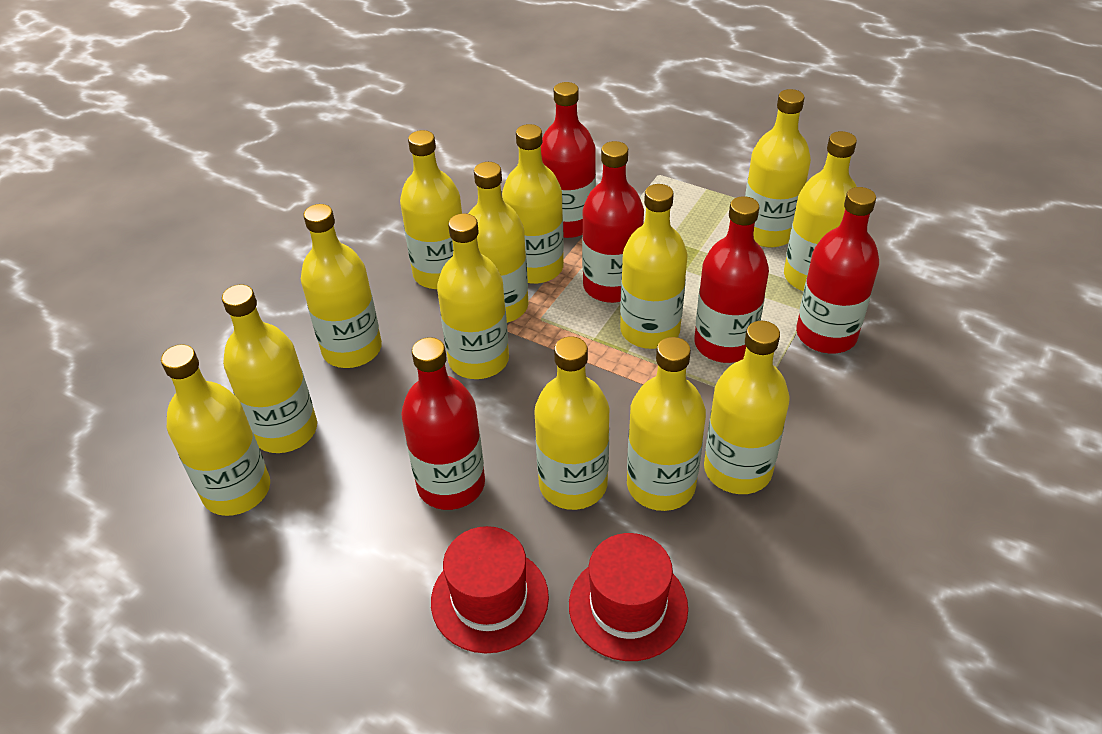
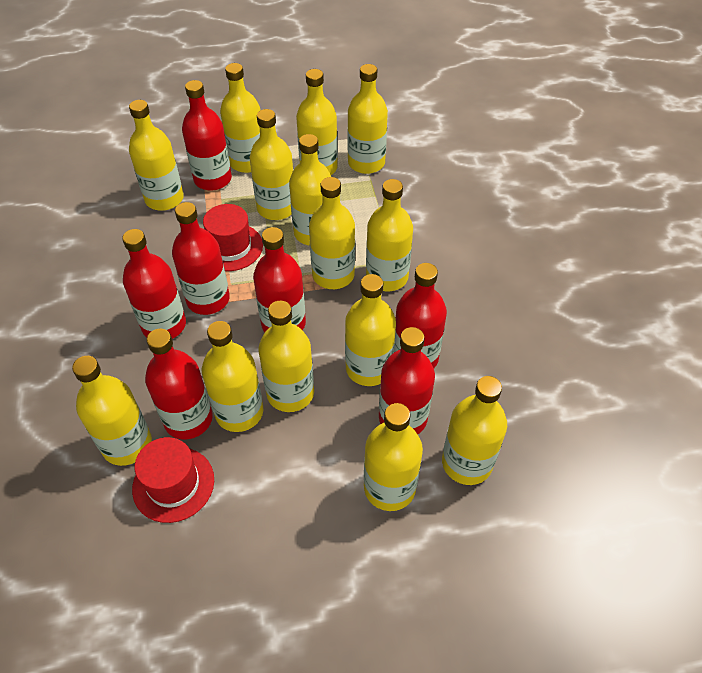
red bottle: [401,337,485,510] [541,82,596,238] [582,141,644,303] [694,196,769,363] [796,187,879,353] = 5 -> [122,229,186,339] [145,329,213,439] [172,202,230,315] [182,80,232,190] [253,227,306,332] [379,327,435,435] [394,263,447,368] = 7
yellow bottle: [161,344,270,516] [222,284,317,453] [301,204,382,368] [400,130,462,289] [437,213,509,379] [468,162,528,323] [502,124,564,284] [534,336,609,510] [620,184,688,349] [627,337,706,511] [704,321,790,494] [745,89,811,248] [784,131,857,292] = 13 -> [72,356,152,466] [129,100,184,211] [202,321,263,432] [220,63,260,173] [250,109,293,220] [259,301,314,412] [289,134,331,246] [296,69,338,175] [309,177,355,289] [345,274,396,386] [347,64,388,174] [364,403,423,511] [366,179,413,291] [442,376,507,485] = 14

